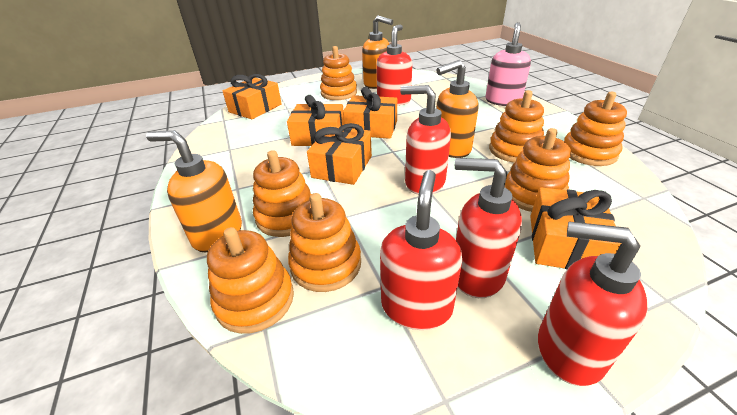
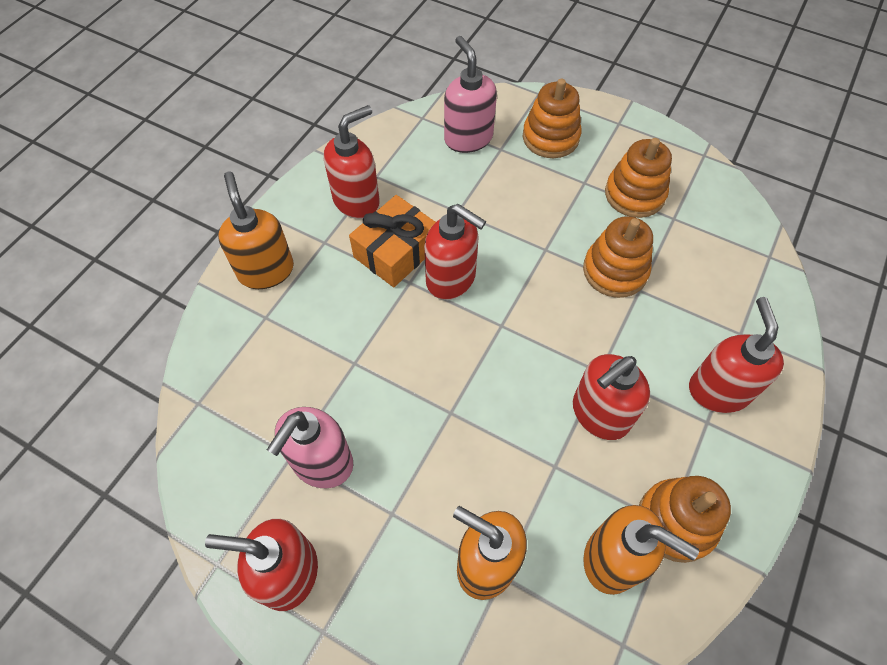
orange gift: [223,74,282,119] [287,95,344,146] [307,123,372,185] [343,87,397,139] [530,187,621,269] = 5 -> [349,195,436,287] = 1
orange stacking toy: [207,227,294,334] [253,150,311,237] [288,193,361,292] [320,46,357,100] [489,90,544,163] [504,128,571,212] [564,92,627,166] = 7 -> [523,79,581,158] [583,216,653,298] [605,138,672,218] [639,476,731,563] = 4
pink soap dispenser: [485,22,531,106] = 1 -> [267,407,353,488] [444,36,497,153] = 2

